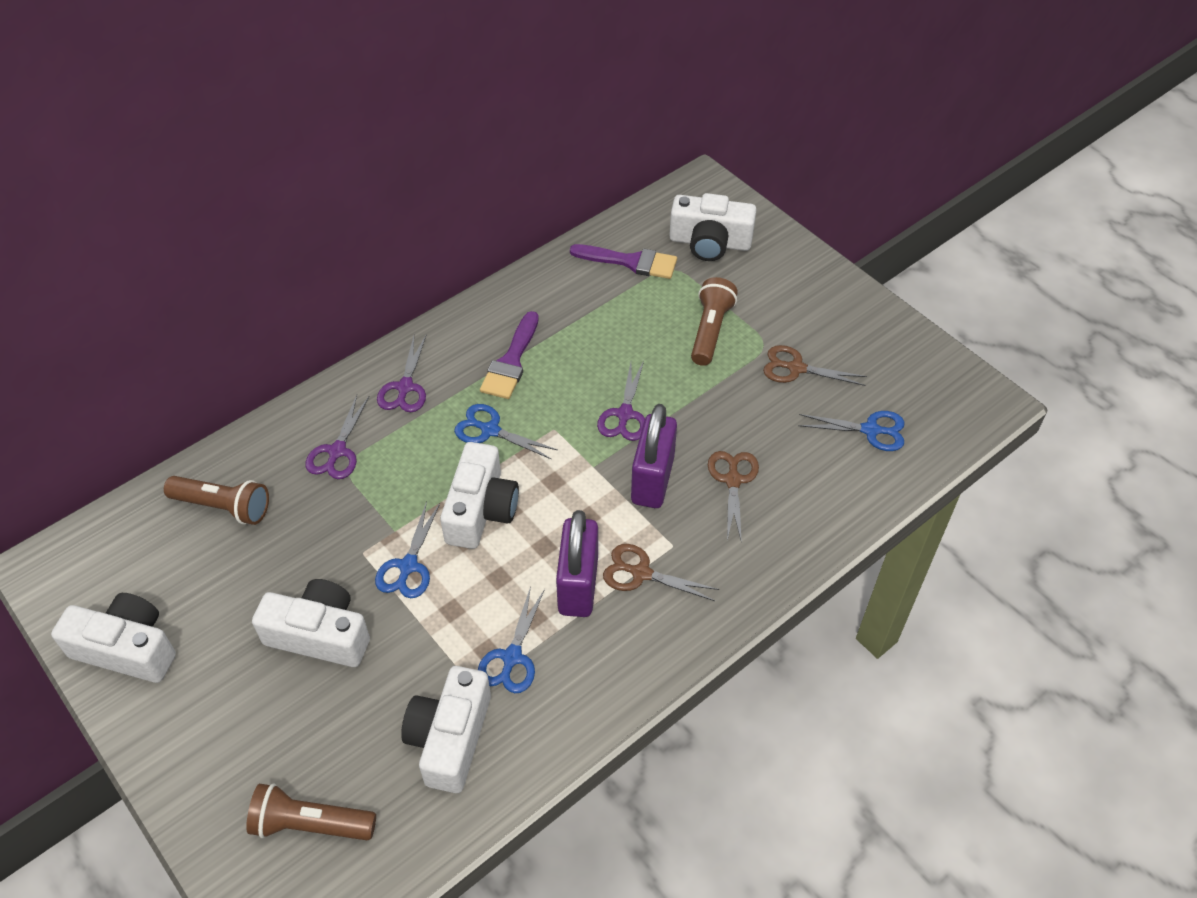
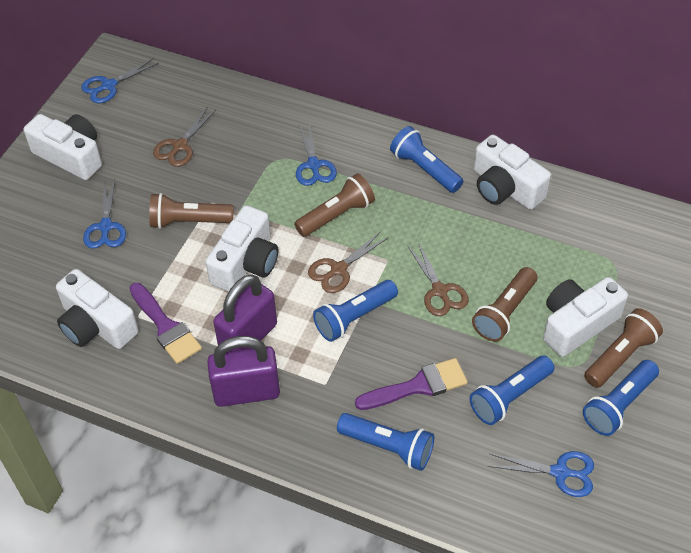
blue flashlight: none = 0 -> [313,280,398,342] [337,413,434,471] [390,126,463,193] [469,355,554,425] [583,360,659,436] = 5
brown flashlight: [164,476,269,525] [246,783,376,840] [691,277,738,366] = 3 -> [149,193,233,229] [294,174,375,237] [472,267,537,342] [584,308,663,388] = 4
purple scissors: [305,395,369,479] [377,334,427,412] [597,361,645,441] = 3 -> none = 0

